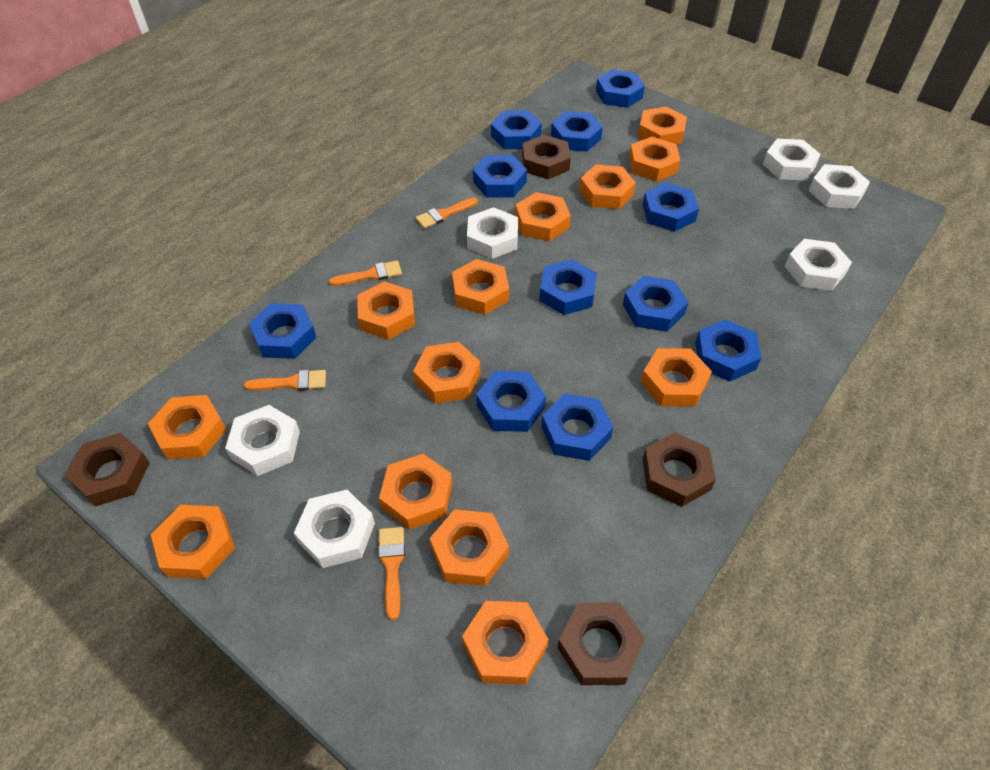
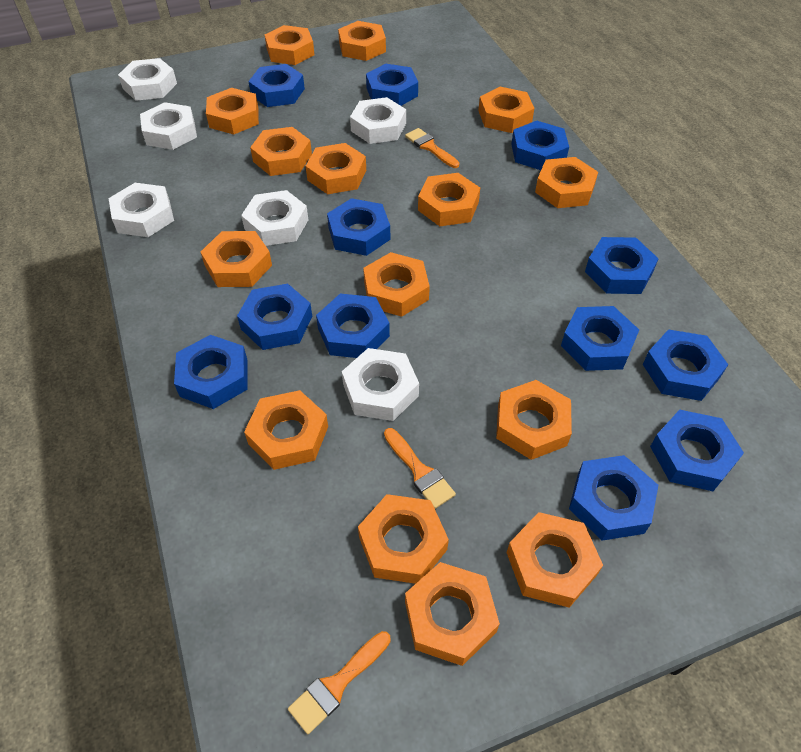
blue nut: [249,303,316,359] [473,155,527,197] [476,371,546,432] [491,110,542,149] [539,259,597,315] [541,394,613,461] [551,111,603,152] [596,69,645,108] [623,276,688,332] [643,183,699,232] [695,319,762,382] = 11 -> [174,335,248,409] [237,284,312,350] [248,64,305,107] [316,294,390,358] [327,198,390,256] [366,63,418,106] [511,121,569,170] [561,306,639,371] [569,455,658,541] [585,237,659,294] [643,329,728,401] [650,410,744,491] = 12
brown nut: [65,433,150,507] [522,135,571,179] [557,602,645,685] [643,433,716,507] = 4 -> none = 0
orange brush: [244,370,326,391] [329,261,402,286] [378,527,405,620] [416,197,478,229] = 4 -> [288,631,391,734] [384,428,456,509] [405,128,459,168] = 3
orange nut: [148,395,226,460] [151,505,235,579] [357,282,415,340] [379,454,452,530] [413,342,480,403] [430,509,509,586] [452,259,509,315] [462,601,549,685] [515,192,571,241] [579,164,636,209] [629,137,681,182] [638,106,687,145] [641,348,712,407] = 13 -> [201,231,272,287] [206,88,259,134] [244,390,328,470] [250,127,312,176] [265,25,314,65] [306,143,366,194] [338,21,386,61] [358,494,449,584] [363,252,430,317] [405,562,500,666] [418,173,480,226] [478,87,534,133] [496,380,572,460] [507,512,603,608] [535,157,598,208] = 15

